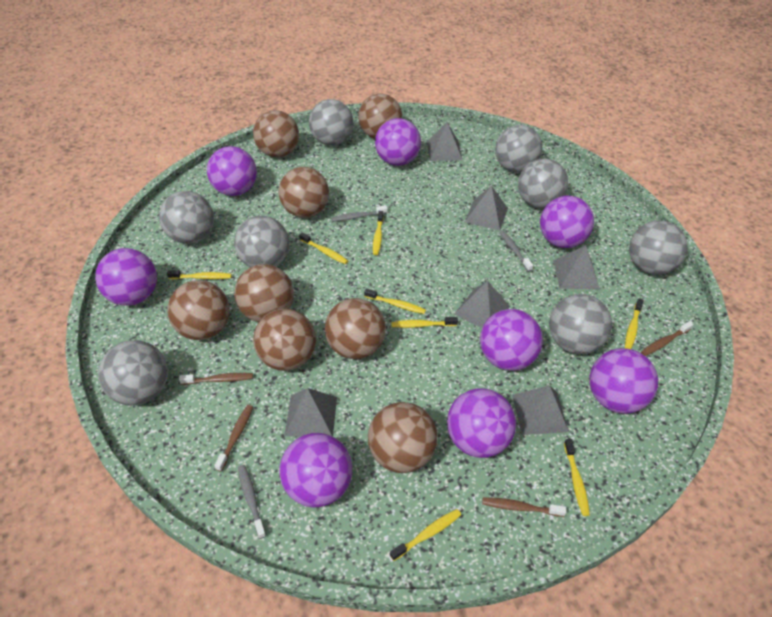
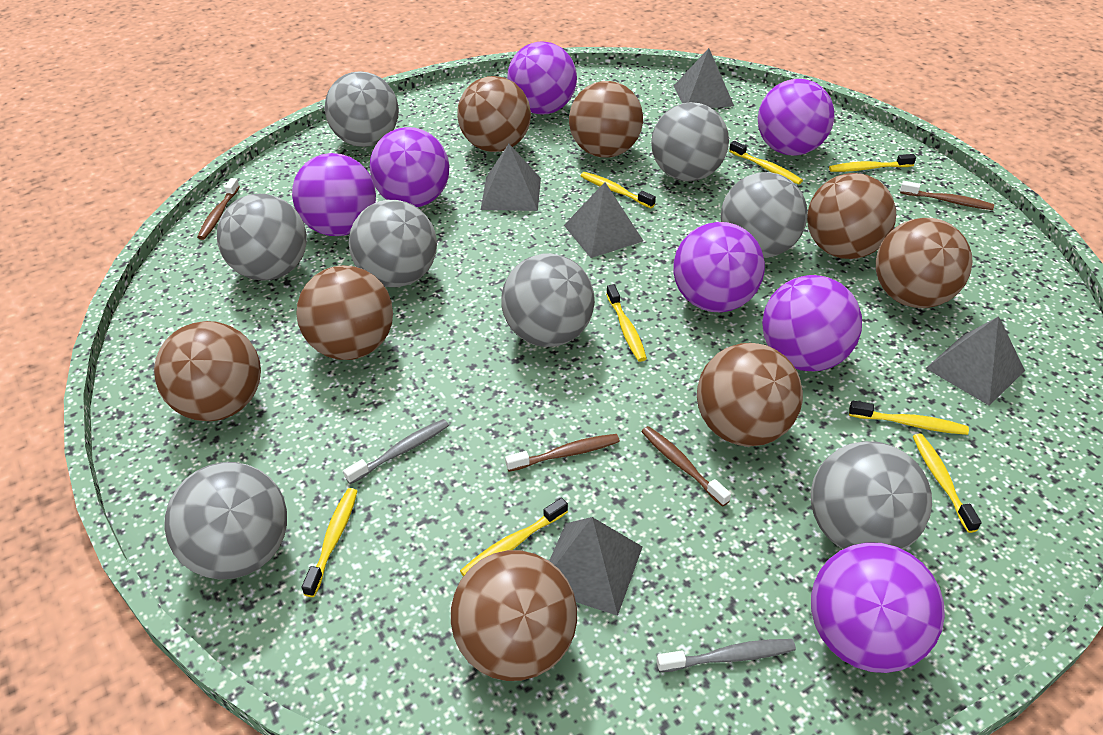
grey pyramid: [284,388,337,437] [427,122,462,161] [454,281,510,328] [465,185,508,231] [512,385,569,435] [553,245,599,289] = 6 -> [481,144,541,211] [549,517,642,616] [564,182,643,258] [674,48,734,108] [925,316,1025,406] = 5
grey toothbrush: [238,465,266,539] [332,205,388,222] [499,231,533,272] = 3 -> [343,419,449,484] [656,639,796,672] = 2
purple ball: [95,248,157,306] [207,146,257,196] [280,433,352,508] [375,118,421,166] [447,388,516,458] [480,309,543,371] [540,196,594,248] [589,348,658,414] = 8 -> [292,153,376,236] [370,127,449,207] [507,41,577,114] [673,222,765,312] [758,79,834,155] [762,275,862,371] [811,542,945,673] = 7

